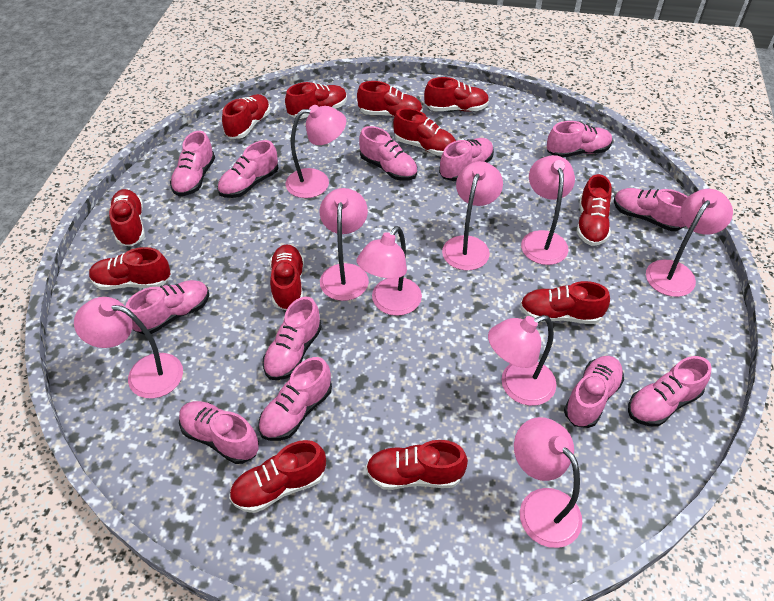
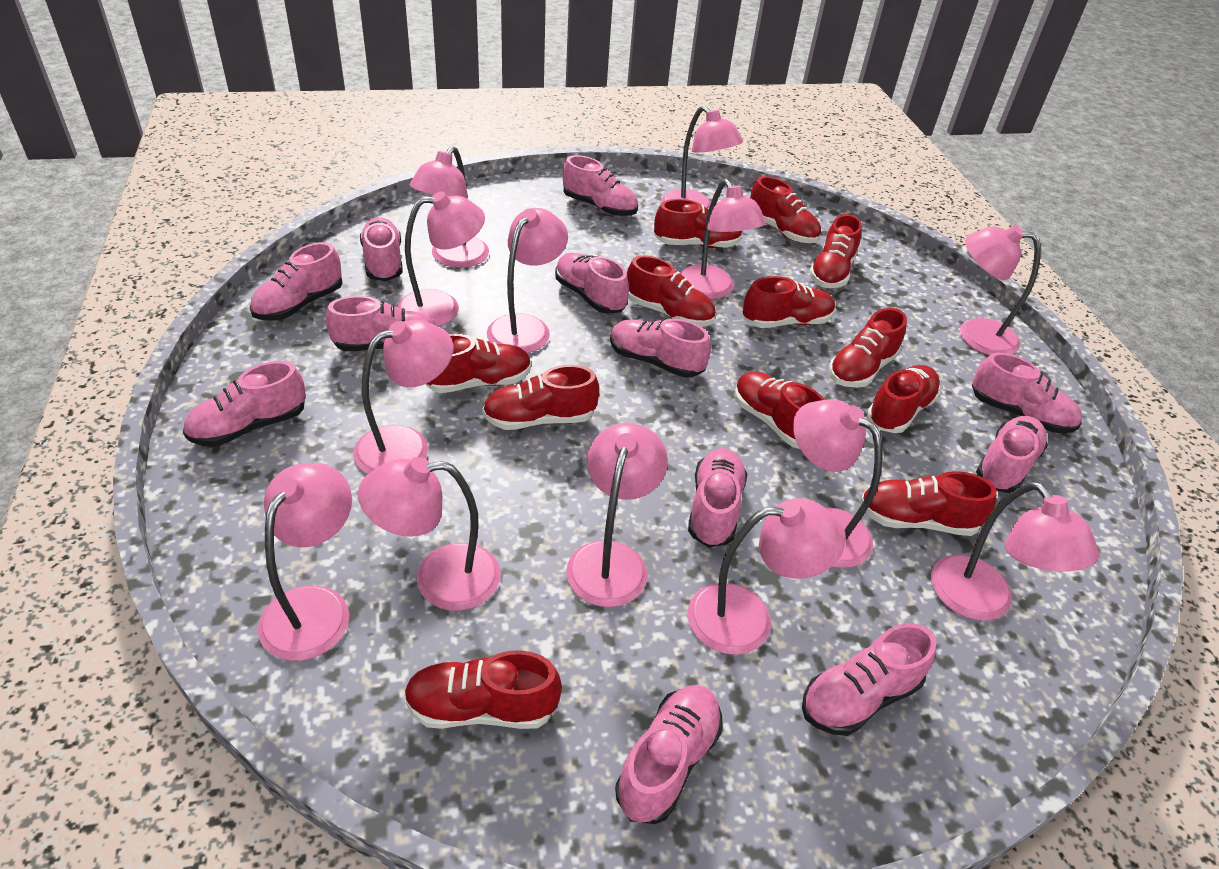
pink lamp: [74,297,183,398] [286,105,346,198] [320,188,369,301] [357,226,422,316] [442,161,503,270] [488,315,557,406] [514,417,582,548] [521,155,575,265] [646,189,733,297] = 9 -> [258,463,352,661] [353,320,453,474] [358,457,501,611] [397,191,485,326] [410,146,489,268] [487,208,568,353] [566,423,668,607] [661,106,743,208] [680,179,766,299] [688,498,846,655] [793,399,882,568] [931,482,1099,621] [960,225,1041,355] = 13

